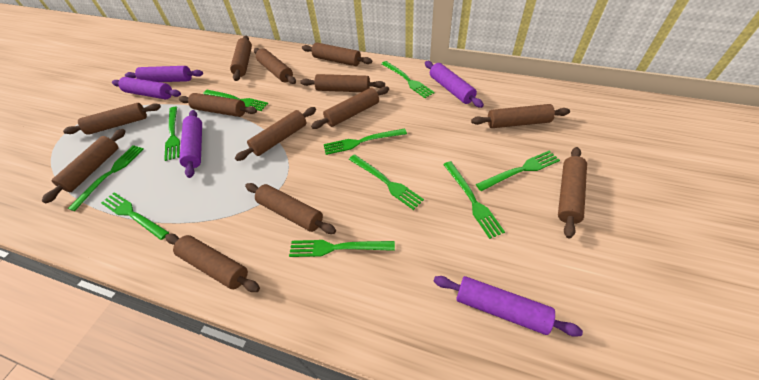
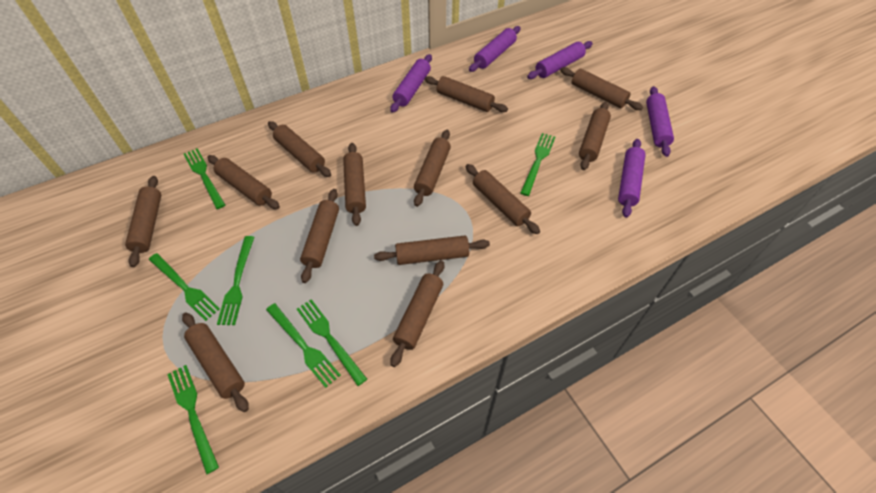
green fork: [68,145,144,211] [101,192,169,240] [164,107,180,161] [203,90,268,111] [289,240,395,257] [324,128,407,155] [349,154,424,210] [381,61,435,98] [443,161,505,239] [476,150,560,191] = 10 -> [149,253,220,321] [167,365,219,475] [184,148,225,209] [217,236,254,325] [266,303,341,388] [297,299,367,386] [520,133,555,196] = 7

